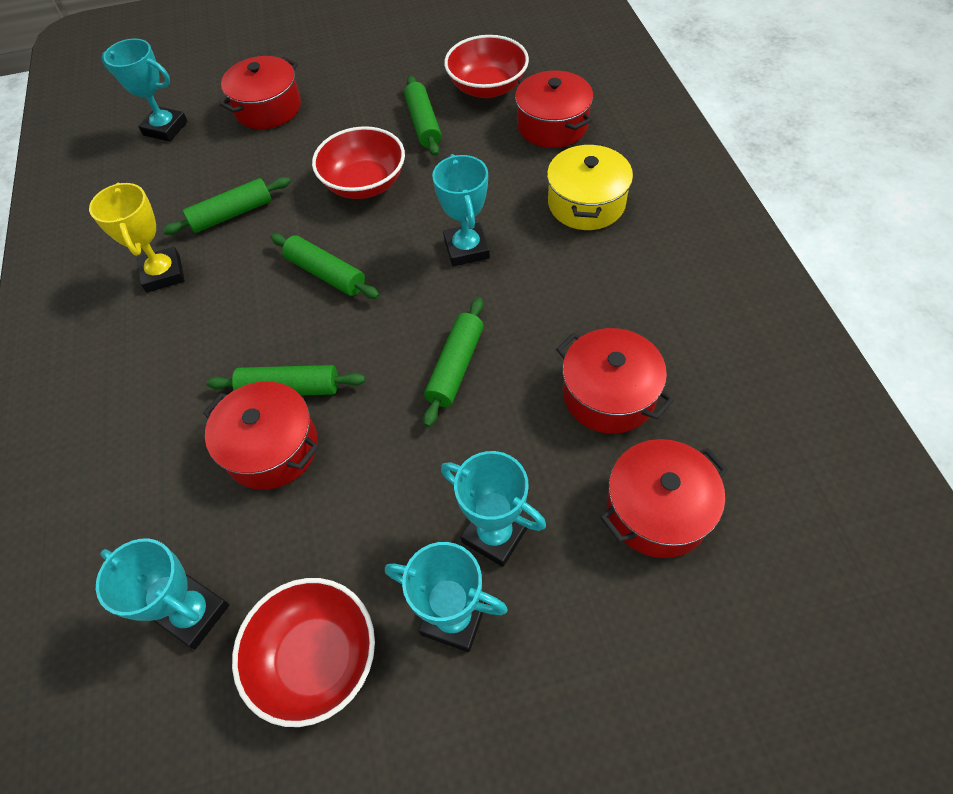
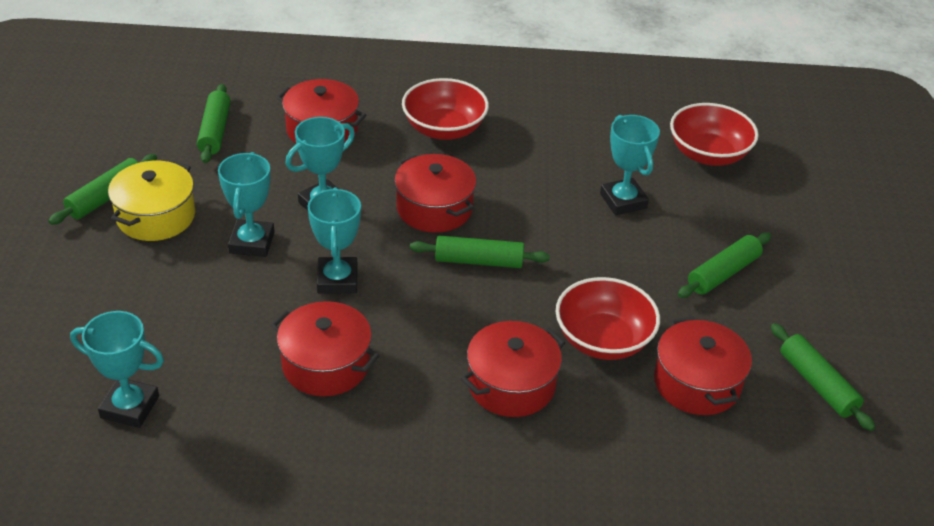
yellow trophy: [89,183,185,293] = 1 -> none = 0

